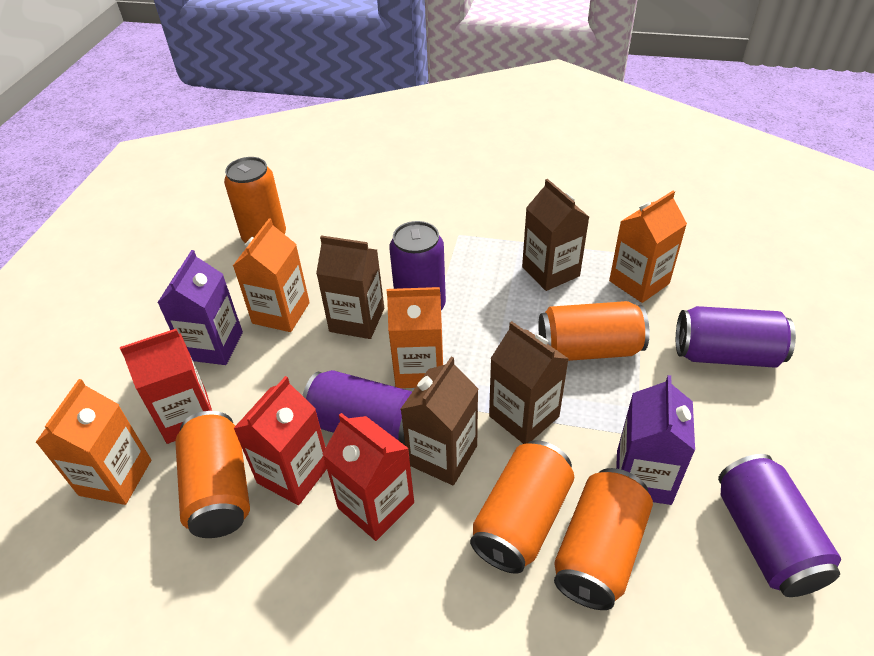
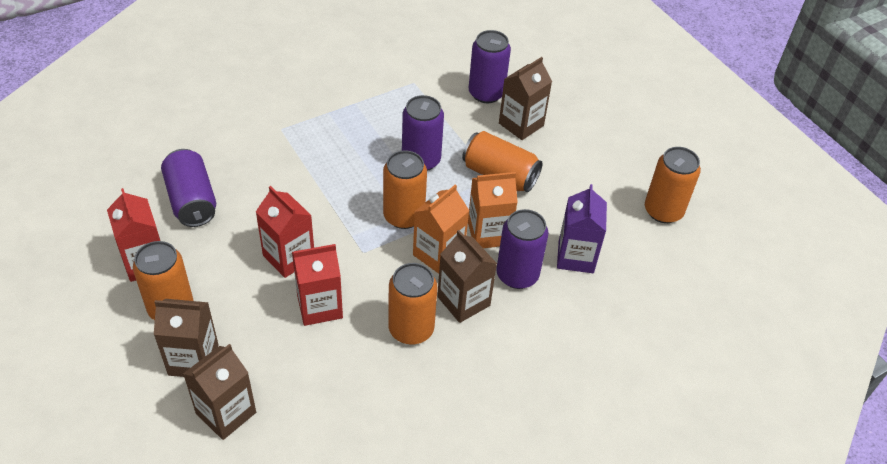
orange carton: [35,379,151,505] [233,218,310,332] [387,287,443,388] [609,191,687,303] = 4 -> [413,185,469,274] [468,172,518,248] = 2
purple carton: [157,250,243,365] [616,375,695,505] = 2 -> [557,184,607,273] = 1

